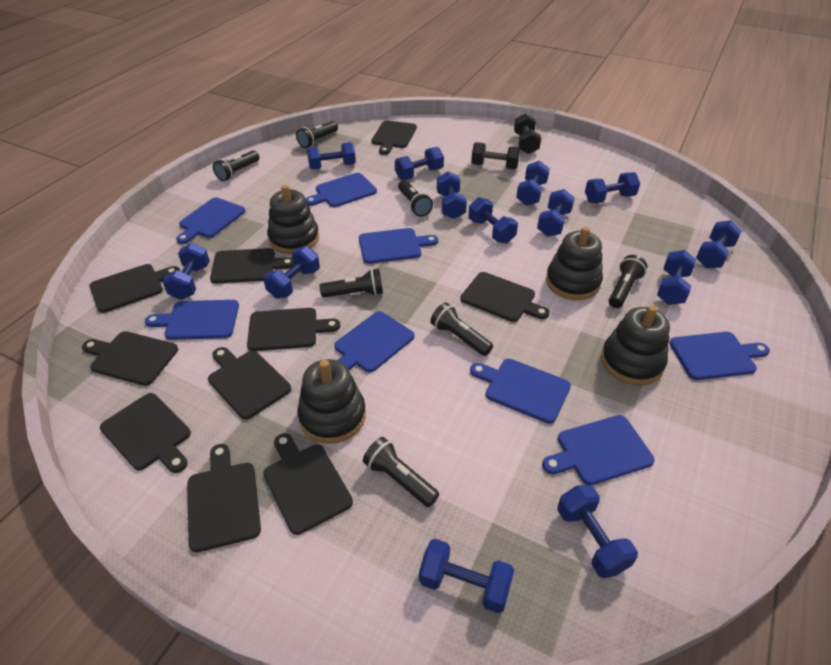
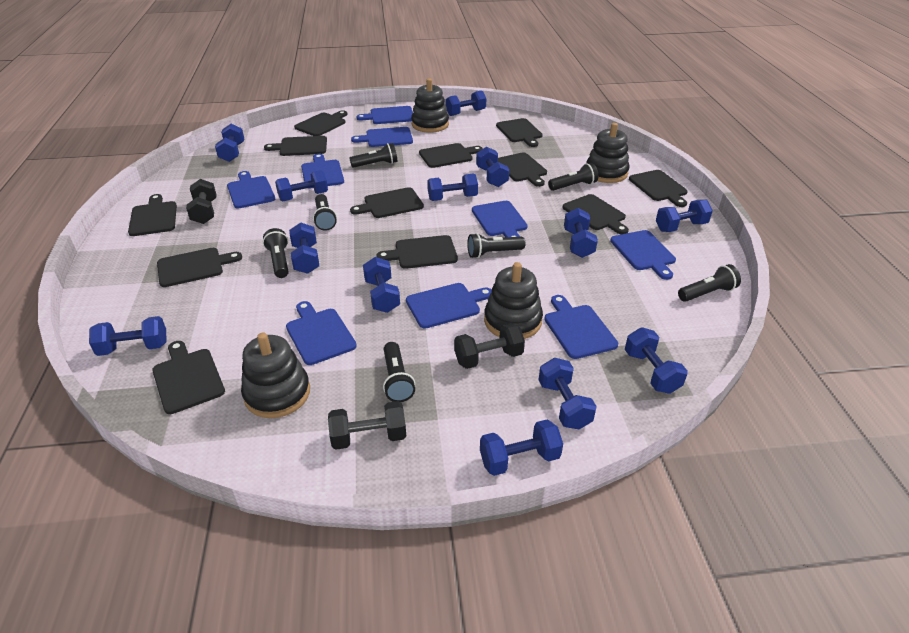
black cutting board: [82,331,178,386] [89,264,180,313] [100,393,191,473] [187,444,261,552] [208,347,291,420] [210,248,294,284] [247,308,340,351] [263,433,353,535] [371,120,417,155] [461,272,550,322] = 10 -> [128,194,177,236] [152,341,225,414] [157,248,242,287] [264,136,327,156] [294,110,348,136] [350,187,424,218] [376,235,458,269] [419,143,483,168] [496,118,543,147] [498,152,547,187] [562,194,629,234] [629,170,688,207] = 12
black dumbbell: [471,142,520,169] [514,113,541,154] = 2 -> [186,179,217,224] [328,401,406,450] [454,323,525,369] = 3
blue cutting board: [145,300,239,340] [176,197,245,244] [306,173,377,207] [334,312,414,372] [359,228,438,264] [470,359,571,424] [542,415,655,485] [669,332,770,380] = 8 -> [227,171,275,209] [286,301,357,365] [301,154,344,188] [351,127,413,147] [356,106,413,124] [406,283,492,328] [472,201,528,237] [544,295,618,359] [610,230,676,280] = 9

